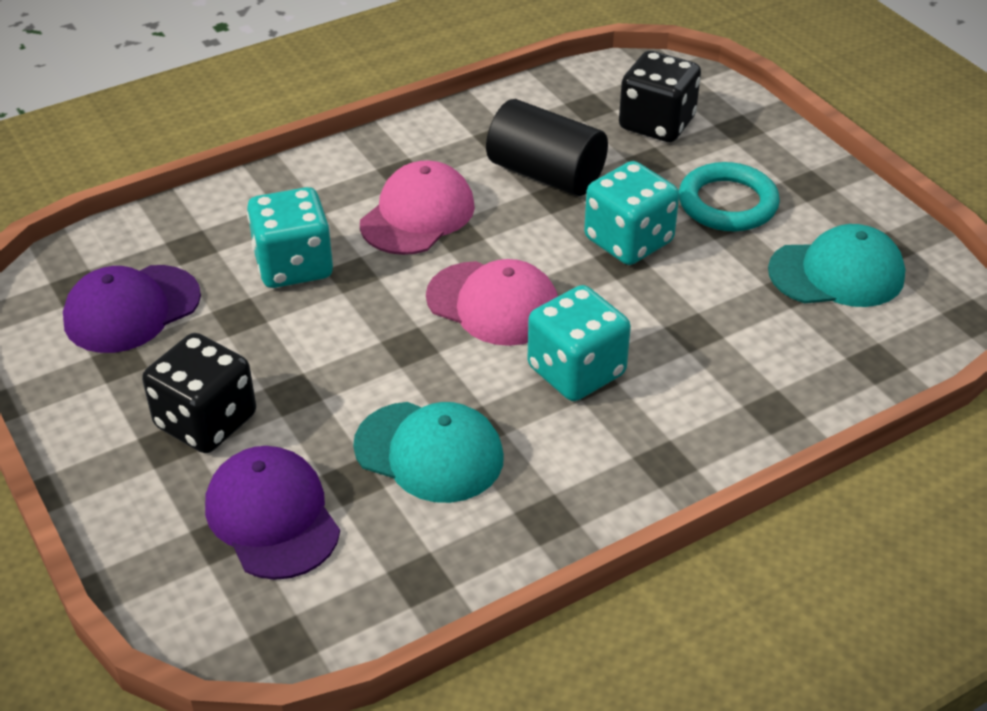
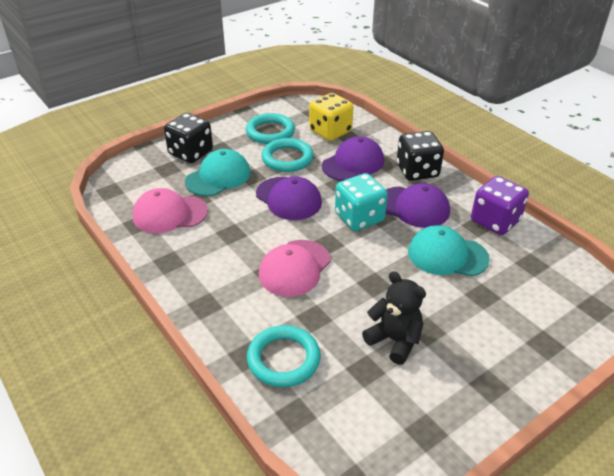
black cylinder: [486,99,608,196] = 1 -> none = 0
black teddy bear: none = 0 -> [362,271,426,365] = 1
purple cap: [63,265,201,353] [205,446,340,580] = 2 -> [256,177,322,220] [322,136,384,181] [386,183,450,228] = 3
purple dice: none = 0 -> [471,176,529,235] = 1
turquoise dice: [247,187,333,288] [528,285,631,401] [584,161,679,265] = 3 -> [335,173,388,231] = 1
turquoise ring: [679,162,780,231] = 1 -> [246,113,295,144] [247,325,321,387] [261,138,314,172] = 3
yellow dice: none = 0 -> [309,93,353,141] = 1

